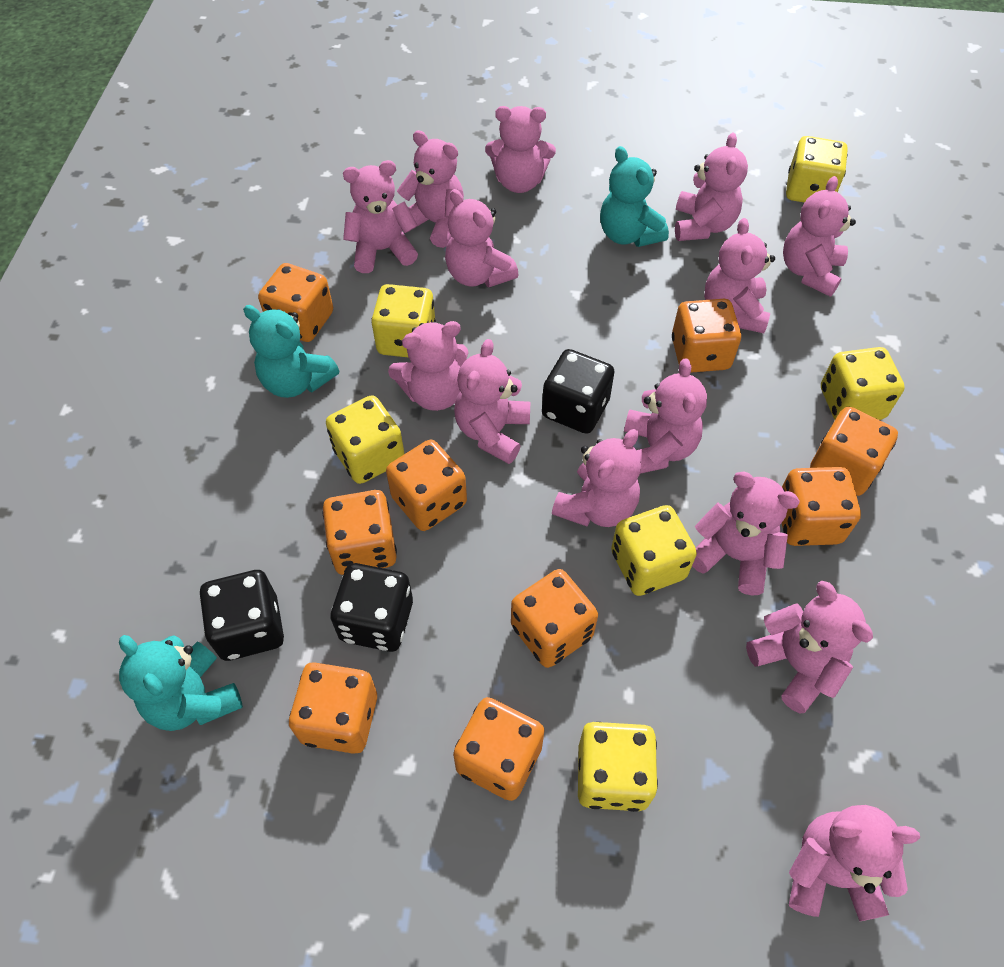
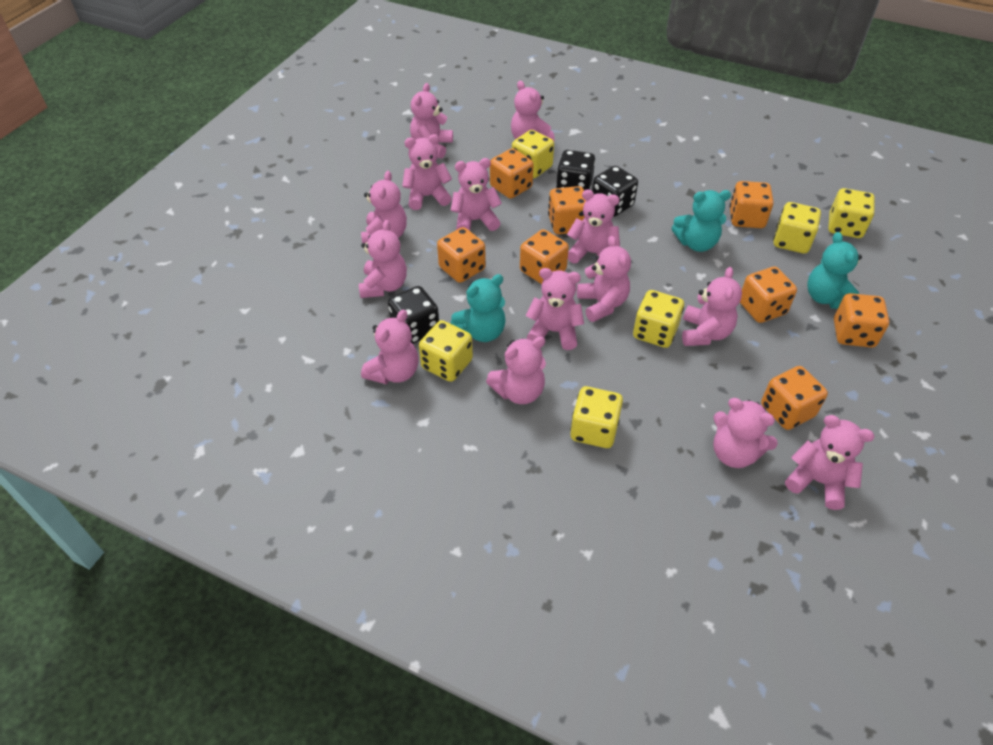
orange dice: [258,263,333,342] [289,662,377,754] [322,490,397,575] [386,439,467,531] [453,697,545,801] [511,569,598,668] [672,299,741,373] [782,467,861,546] [810,407,898,496] = 9 -> [437,227,486,283] [490,148,534,199] [520,229,569,284] [548,186,586,234] [730,181,774,228] [740,267,797,323] [761,366,828,430] [834,293,889,348] = 8

